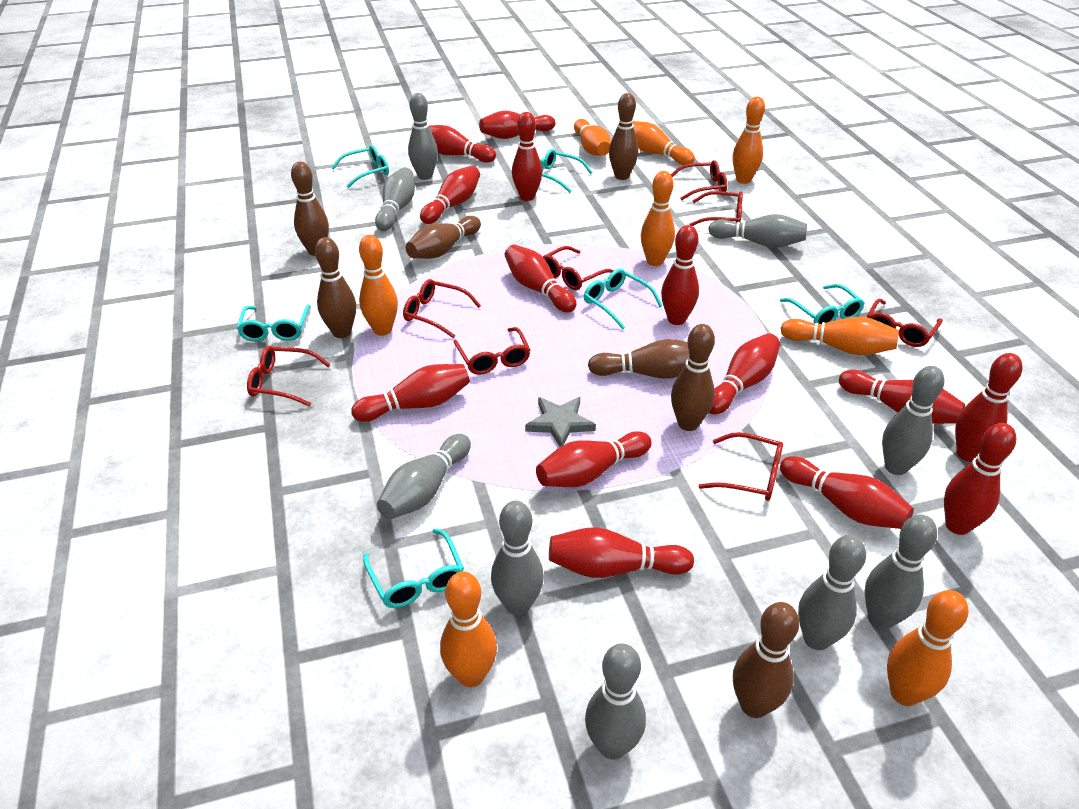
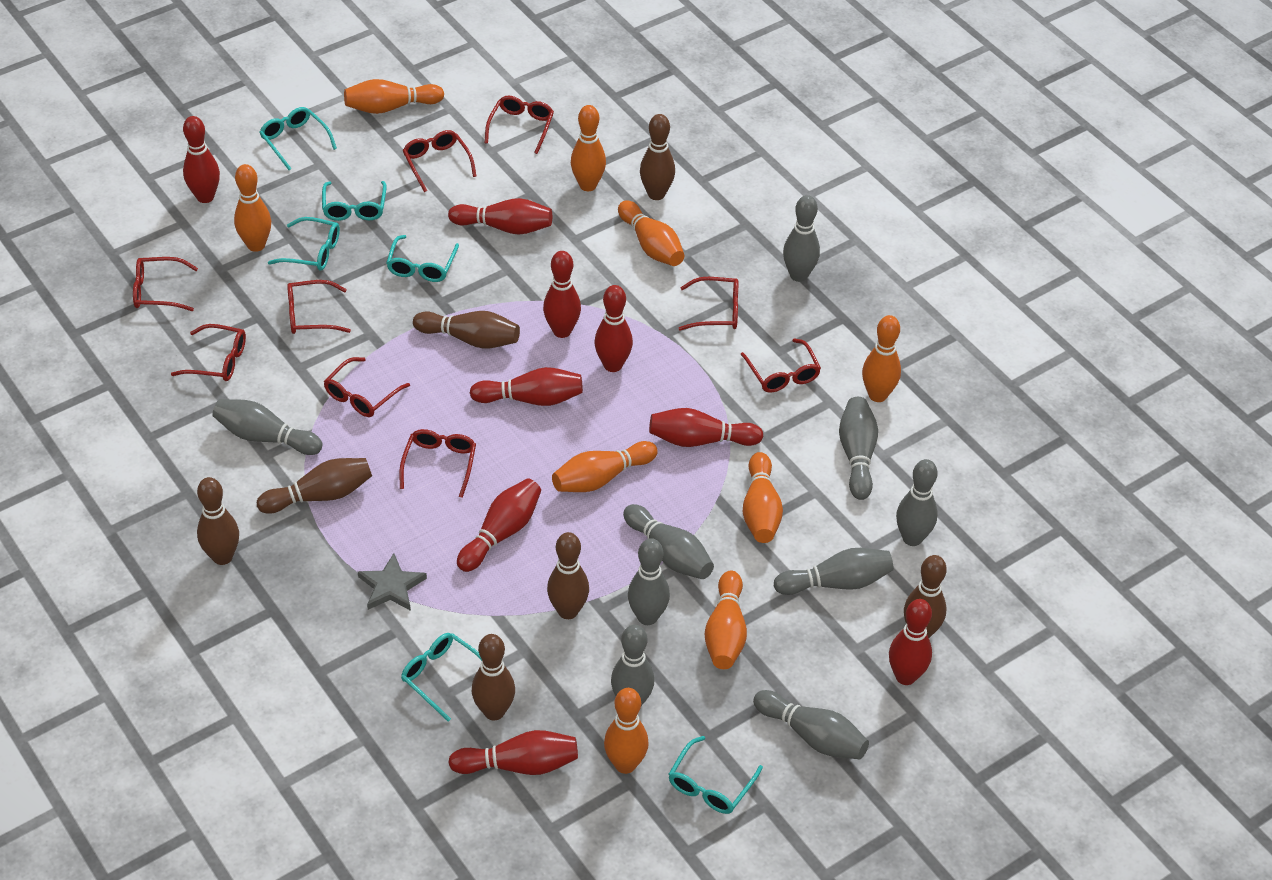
orange bowling pin: [359,235,398,336] [440,571,497,687] [574,119,611,156] [632,121,695,165] [641,171,675,266] [733,97,765,184] [780,317,899,355] [887,590,968,706] = 8 -> [234,164,271,252] [344,79,444,114] [552,441,658,492] [571,105,606,191] [604,688,649,774] [618,200,684,266] [705,571,747,669] [743,452,783,543] [862,315,901,402] = 9
red bowling pin: [351,364,470,422] [420,166,480,224] [429,125,496,163] [479,110,555,139] [505,245,577,313] [512,112,542,201] [536,431,652,487] [549,527,694,578] [661,225,699,325] [709,333,780,415] [780,456,914,529] [839,370,965,424] [944,423,1016,535] [955,353,1022,462] = 14 -> [183,116,220,203] [448,198,552,235] [448,730,578,775] [457,478,541,572] [470,367,583,406] [543,251,581,338] [595,285,633,372] [649,408,763,447] [889,599,932,685] = 9
red glasses: [247,346,331,407] [403,279,481,338] [454,327,530,375] [543,246,614,290] [671,160,727,200] [689,191,743,226] [699,432,783,501] [867,298,943,347] = 8 -> [133,257,198,311] [171,324,246,381] [287,280,351,334] [324,357,410,417] [399,429,476,498] [403,130,476,192] [485,95,554,154] [679,277,738,331] [740,338,821,393] = 9

